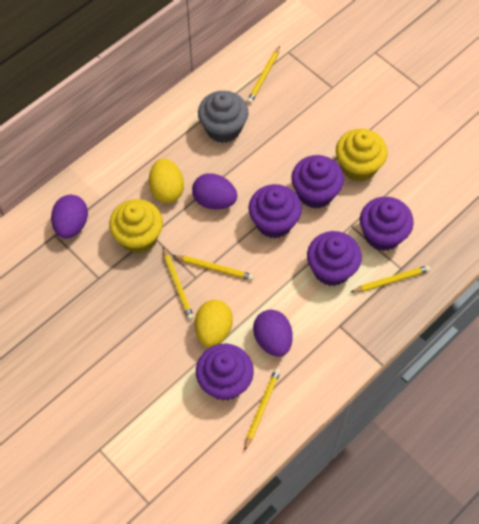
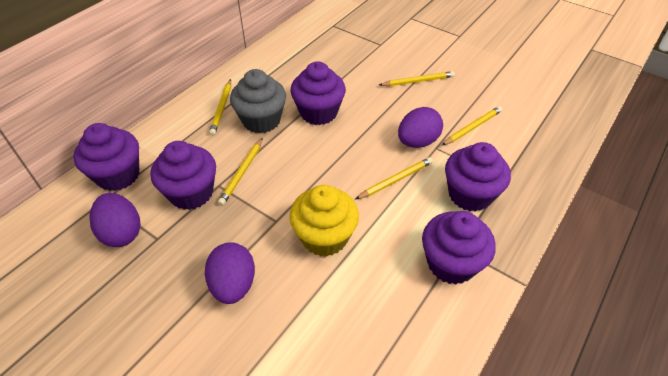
yellow cupcake: [109,199,163,254] [336,129,388,182] = 2 -> [289,185,359,257] = 1
yellow egg: [149,159,184,203] [195,300,233,347] = 2 -> none = 0

